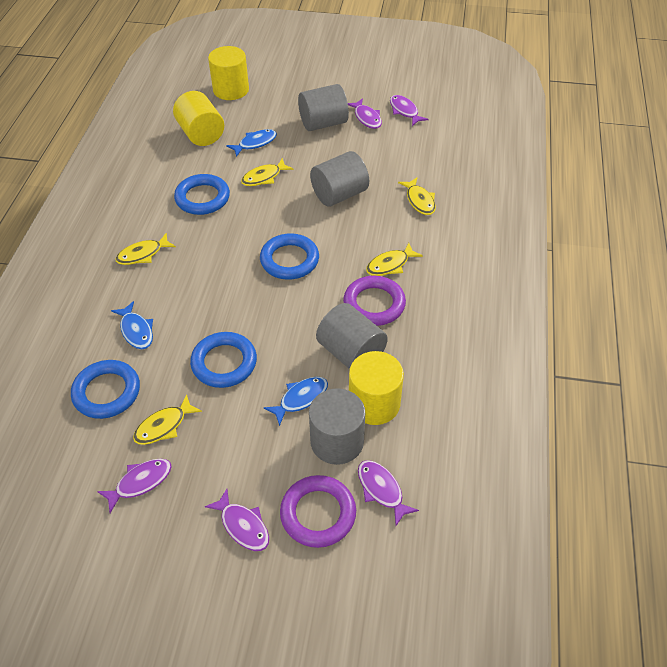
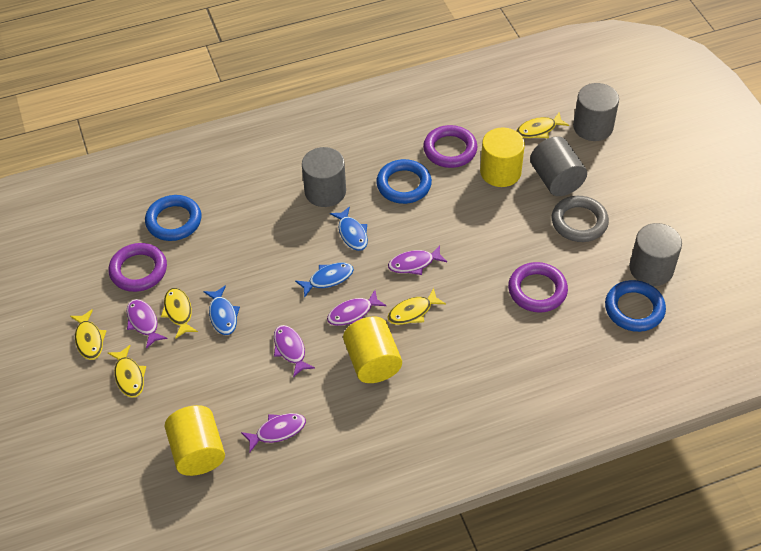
blue ring: [71,360,140,419] [174,174,230,215] [190,332,257,388] [260,233,319,280] = 4 -> [145,195,201,241] [376,159,432,204] [605,280,666,332] = 3
grey ring: none = 0 -> [552,196,609,242] = 1
purple ring: [280,475,356,548] [343,276,406,326] = 2 -> [109,243,167,292] [423,125,478,168] [508,262,568,313] = 3

